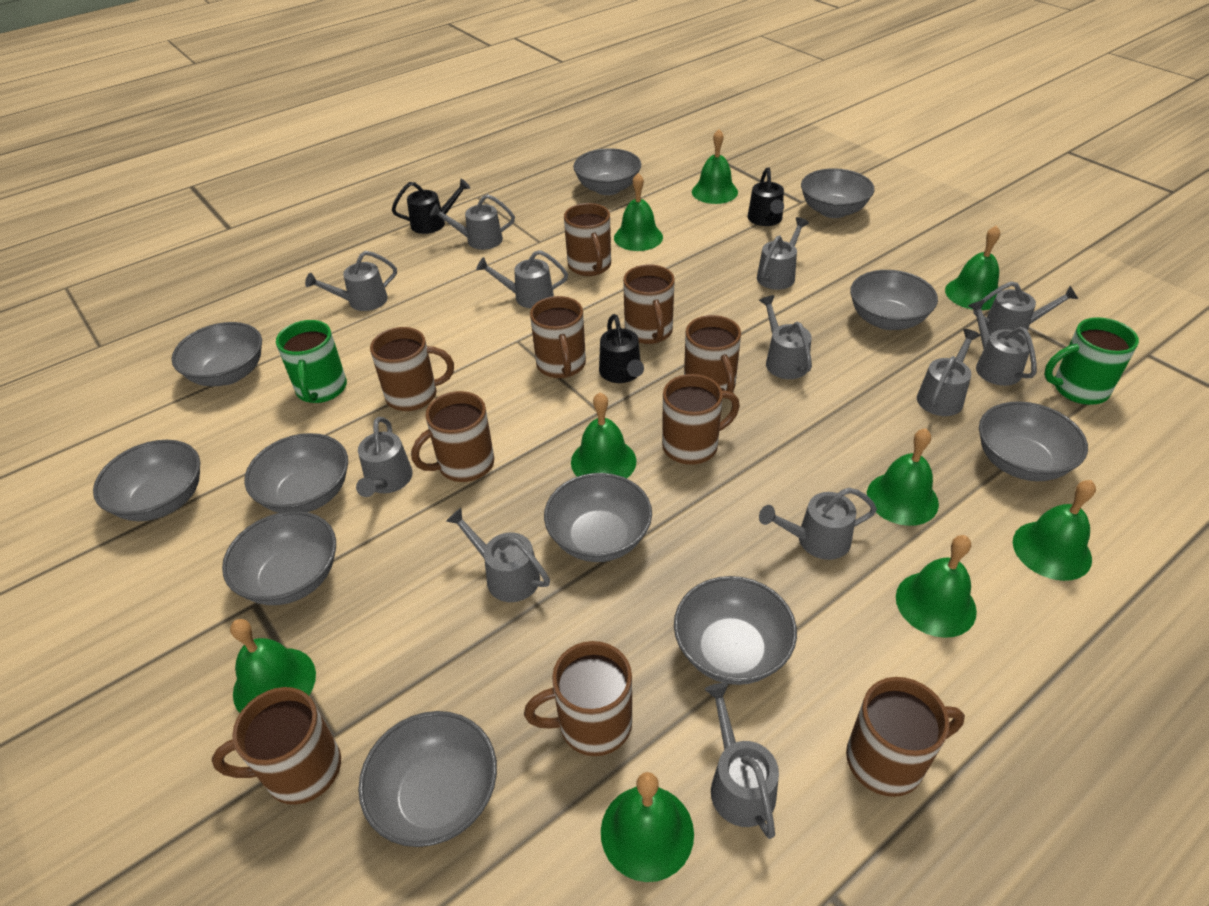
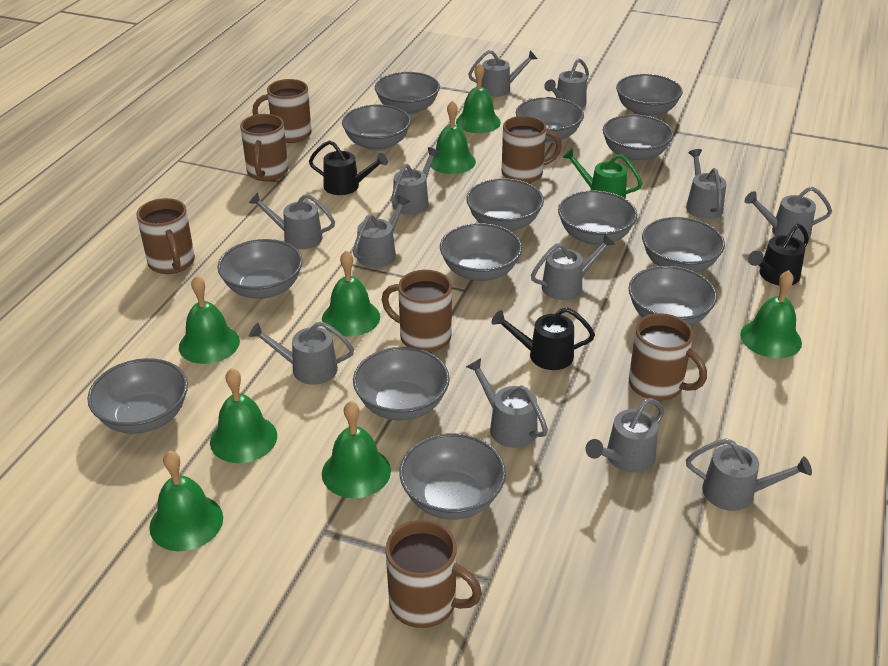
brown mug: [212,687,341,805] [370,327,454,411] [411,391,494,482] [524,641,632,756] [530,296,586,378] [564,203,611,276] [623,264,675,344] [662,374,740,465] [684,315,741,392] [846,677,965,797] = 10 -> [136,198,195,274] [240,114,288,181] [252,79,312,143] [382,270,452,352] [386,520,482,628] [502,116,562,183] [629,313,707,401] = 7
green bell: [230,619,316,713] [571,392,636,478] [601,772,694,882] [614,173,663,251] [692,129,738,204] [867,428,939,526] [896,535,977,638] [945,225,1000,310] [1013,480,1096,581] = 9 -> [149,451,223,551] [179,275,240,364] [210,368,277,463] [322,250,380,337] [322,401,391,498] [431,100,476,174] [456,63,501,133] [740,270,802,358] = 8
green mug: [276,320,347,403] [1044,317,1139,405] = 2 -> none = 0
green watering can: none = 0 -> [562,148,643,199] = 1
grey bowl: [93,440,200,521] [171,322,262,386] [222,511,336,605] [244,433,348,513] [358,711,497,847] [544,473,652,562] [573,148,641,195] [674,576,797,685] [801,168,874,218] [850,270,938,330] [979,401,1088,481] = 11 -> [87,358,188,434] [217,239,303,299] [342,104,411,151] [353,347,450,421] [375,72,440,115] [399,433,506,520] [440,223,522,281] [466,178,544,231] [516,97,584,143] [558,191,637,246] [603,115,674,162] [616,74,683,117] [628,266,717,326] [642,217,725,272] = 14

